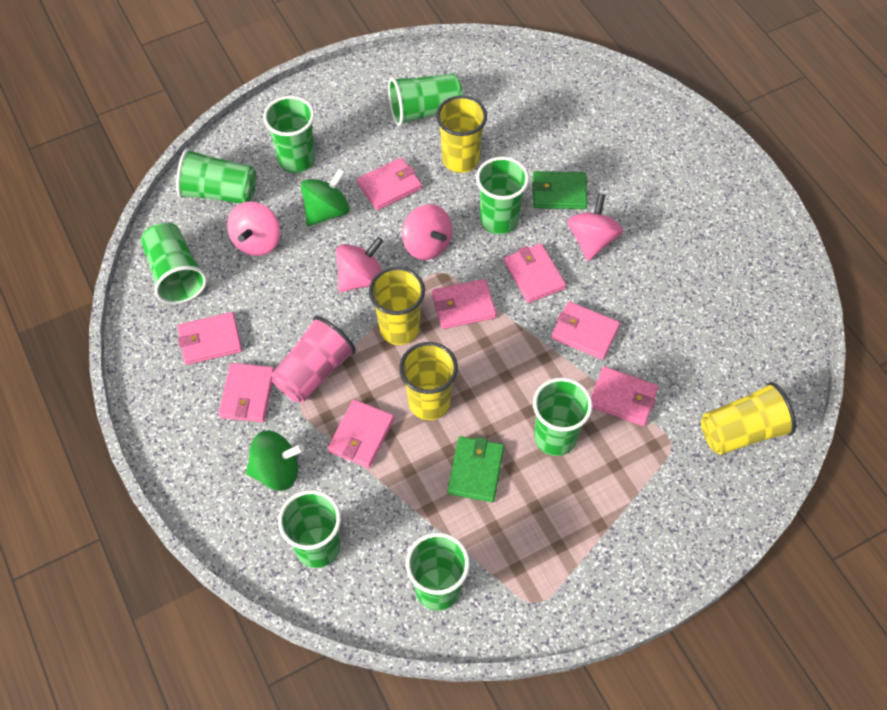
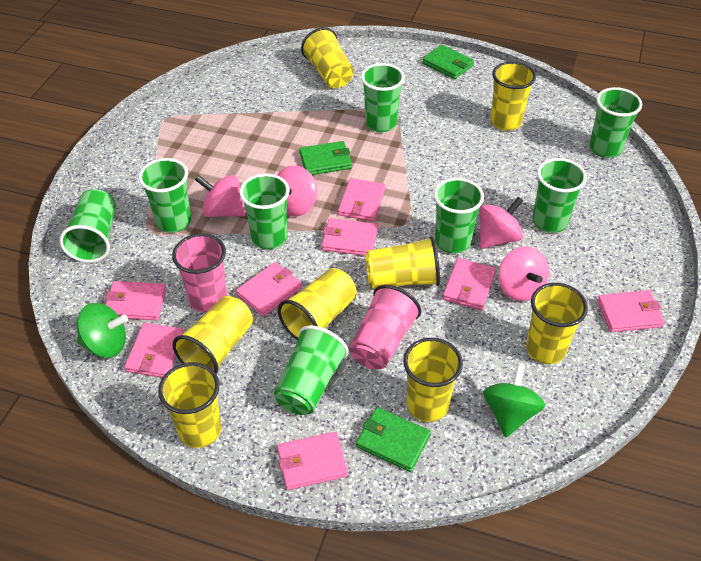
green wallet: [448,436,504,502] [532,171,587,209] = 2 -> [299,141,352,175] [356,407,431,472] [422,45,474,79] = 3
pink cup: [271,316,356,403] = 1 -> [172,233,227,312] [349,285,421,370] = 2
yellow cup: [369,267,425,345] [399,342,458,420] [436,96,487,173] [701,382,796,455] = 4 -> [158,362,222,448] [172,296,253,374] [278,268,357,340] [301,27,354,88] [365,236,440,289] [403,338,463,422] [490,62,536,131] [526,283,588,364] = 8

